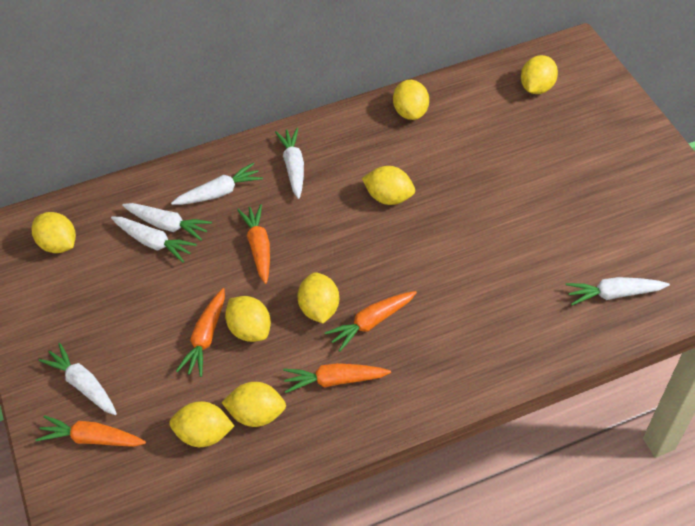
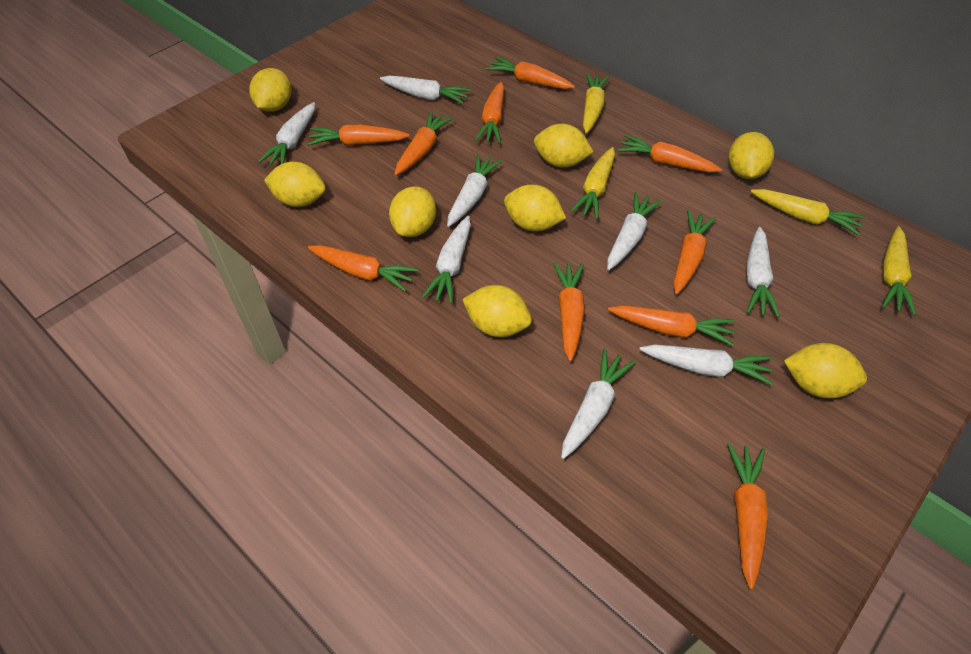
orange carrot: [35,415,146,447] [176,288,225,377] [238,204,270,284] [283,363,391,393] [325,291,417,352] = 5 -> [307,124,410,146] [308,245,418,292] [394,111,453,176] [475,82,504,144] [486,56,575,89] [553,262,585,362] [608,305,735,346] [618,135,722,172] [673,210,716,295] [727,443,768,590] = 10
white carrot: [39,343,117,415] [111,217,197,263] [122,203,212,241] [171,163,263,205] [275,128,304,199] [566,277,670,305] = 6 -> [258,102,315,165] [380,76,471,104] [422,216,471,304] [447,154,503,227] [561,348,635,459] [607,192,662,270] [639,344,773,385] [746,227,780,318] = 8
yellow carrot: none = 0 -> [570,147,615,219] [583,73,610,134] [750,189,865,236] [882,226,916,315] = 4

